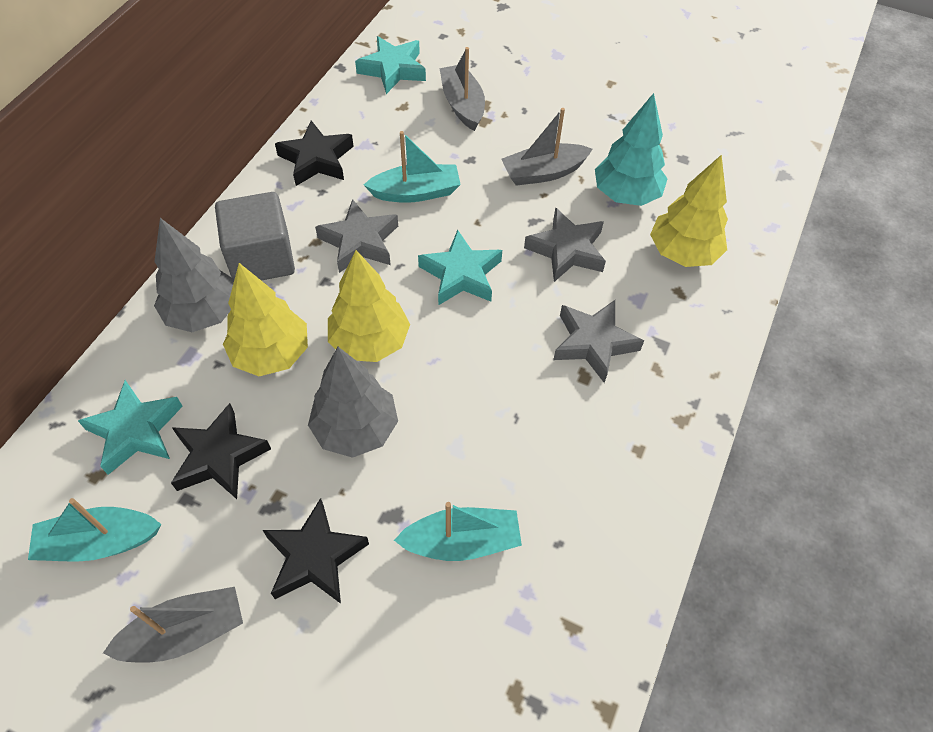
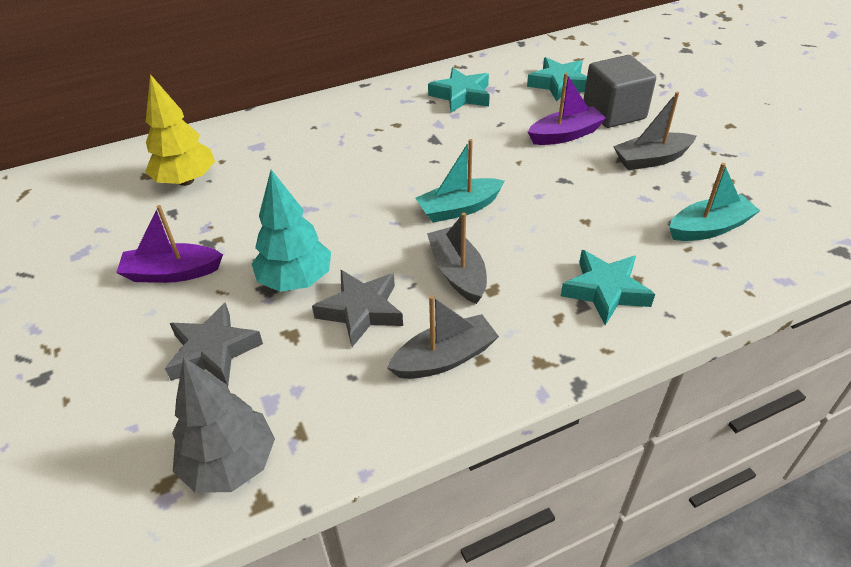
black star: [171,403,271,499] [263,498,369,604] [275,121,354,186] = 3 -> none = 0
grey star: [315,199,398,273] [524,207,606,282] [553,300,644,383] = 3 -> [165,302,263,386] [312,270,403,347] = 2
grey tree: [154,218,235,332] [308,347,398,458] = 2 -> [172,357,275,493] = 1
purple boat: none = 0 -> [116,205,223,283] [528,73,606,145] = 2
turquoise boat: [28,498,161,561] [364,131,461,203] [394,502,522,561] = 3 -> [415,139,505,223] [669,163,760,241] = 2
yellow tree: [223,263,308,376] [328,250,410,362] [650,155,728,267] = 3 -> [145,74,215,186] = 1

